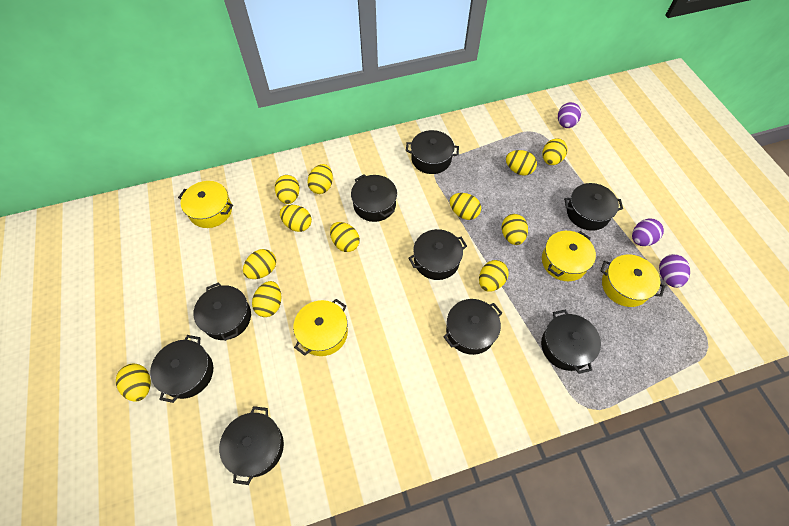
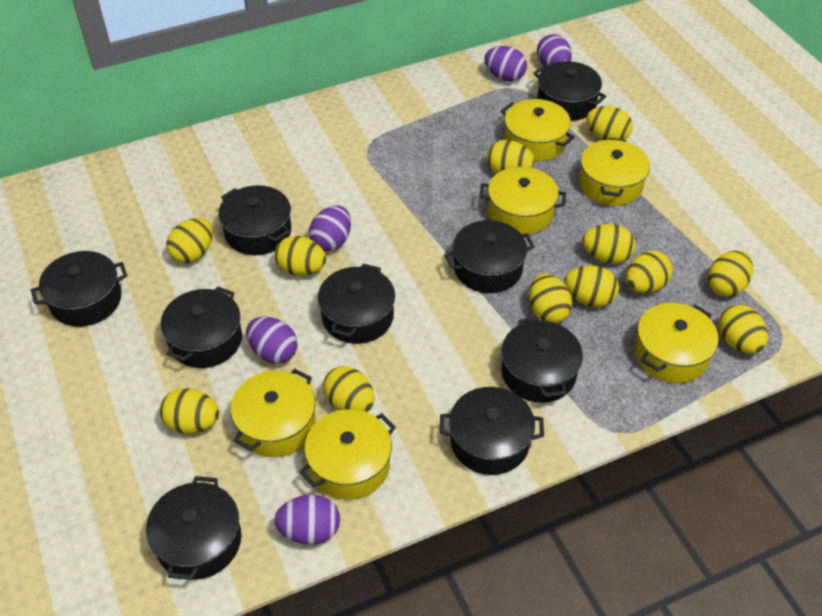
purple egg: [558,102,581,128] [632,219,664,246] [659,254,690,288] = 3 -> [246,317,297,364] [274,495,340,545] [309,206,351,251] [484,46,527,82] [537,34,572,67] = 5
yellow pot: [178,181,233,228] [293,299,348,356] [542,231,596,281] [600,255,665,307] = 4 -> [230,369,316,458] [299,409,396,500] [479,167,566,235] [501,99,575,162] [579,138,650,206] [634,303,719,383] = 6

